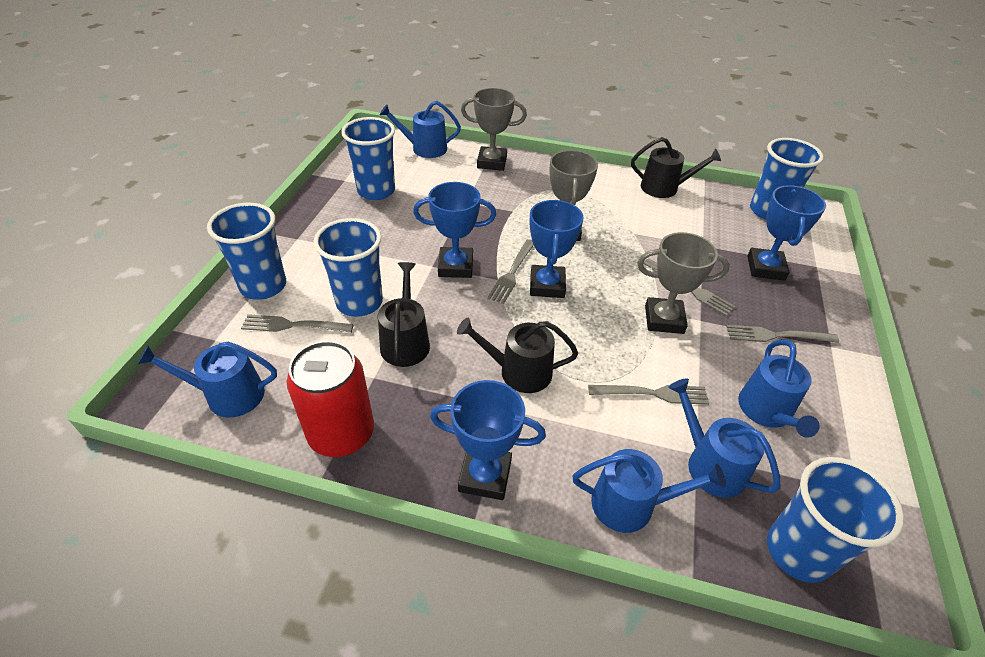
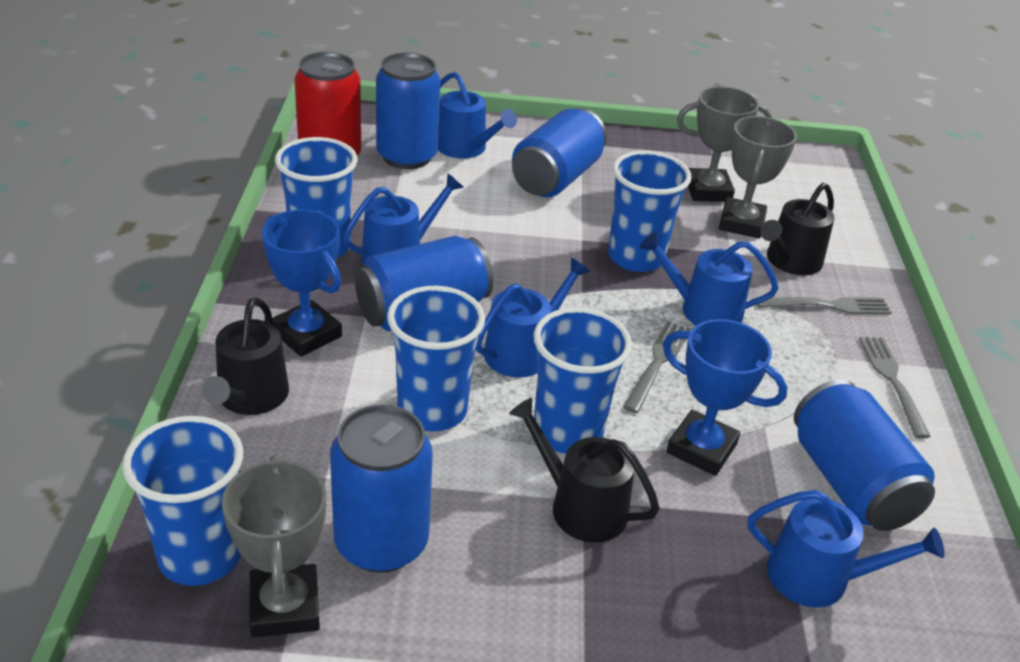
blue can: none = 0 -> [330,404,433,573] [355,236,493,331] [376,53,441,169] [512,108,607,197] [794,379,935,531] = 5
blue trophy: [413,182,496,278] [430,380,546,500] [529,200,584,298] [747,185,826,281] = 4 -> [262,209,342,357] [663,319,788,476] = 2
grey fork: [241,314,354,333] [487,239,534,304] [588,385,709,405] [643,258,736,316] [726,325,839,343] = 5 -> [623,321,691,413] [757,297,892,314] [859,337,931,438] = 3

